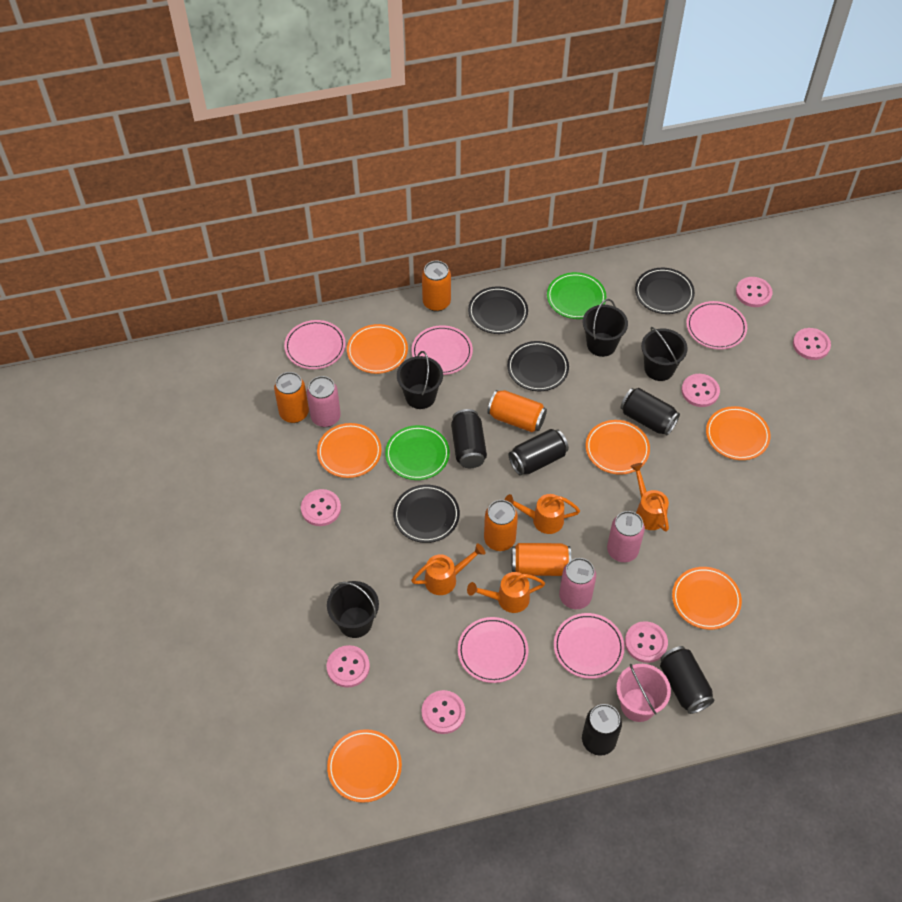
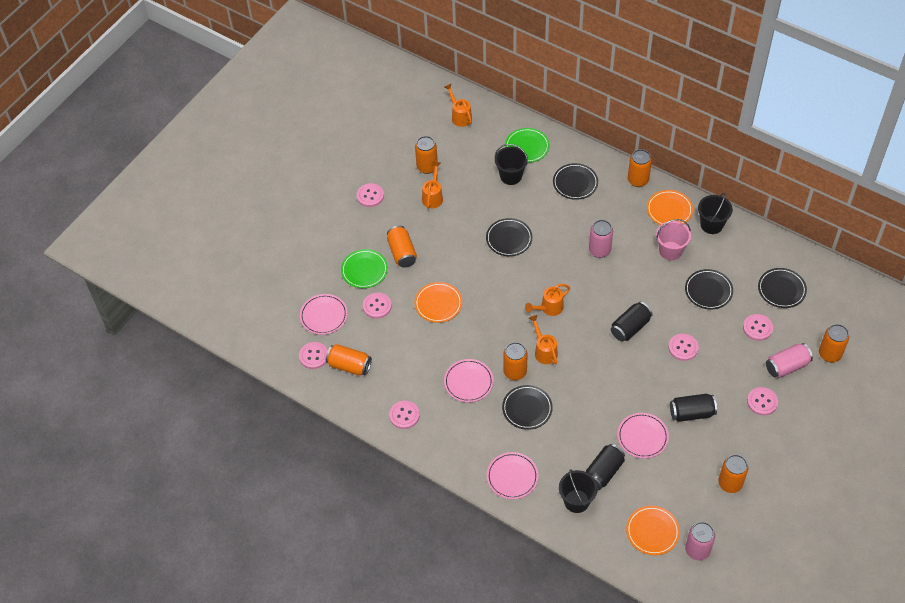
black bucket: [327,581,379,638] [397,351,443,409] [583,299,628,357] [641,327,688,381] = 4 -> [495,144,528,185] [559,469,598,513] [698,193,733,234] = 3
black can: [451,409,487,468] [509,429,569,476] [582,704,622,756] [620,388,680,435] [660,646,714,714] = 5 -> [586,444,625,490] [611,302,652,342] [670,394,717,422] = 3
black plate: [393,485,460,543] [468,286,528,334] [507,341,569,391] [635,268,695,314] = 4 -> [486,218,532,256] [502,385,553,430] [553,163,598,200] [685,269,733,310] [758,268,807,308] = 5
orange can: [274,372,309,423] [422,261,451,312] [484,500,518,551] [487,390,547,432] [512,543,571,576] = 5 -> [326,344,372,376] [387,225,417,268] [415,136,438,174] [503,342,528,380] [628,149,652,187] [718,454,748,493] [819,324,849,362] = 7
orange plate: [317,423,382,478] [327,729,402,803] [347,324,408,374] [586,420,650,475] [672,567,742,630] [706,406,770,460] = 6 -> [415,282,462,323] [626,506,680,555] [647,190,693,225] = 3
pink plate: [284,320,346,369] [411,325,473,375] [458,617,528,683] [554,613,625,679] [686,301,747,350] = 5 -> [300,294,348,335] [444,359,494,402] [487,452,538,499] [617,413,669,459] = 4

